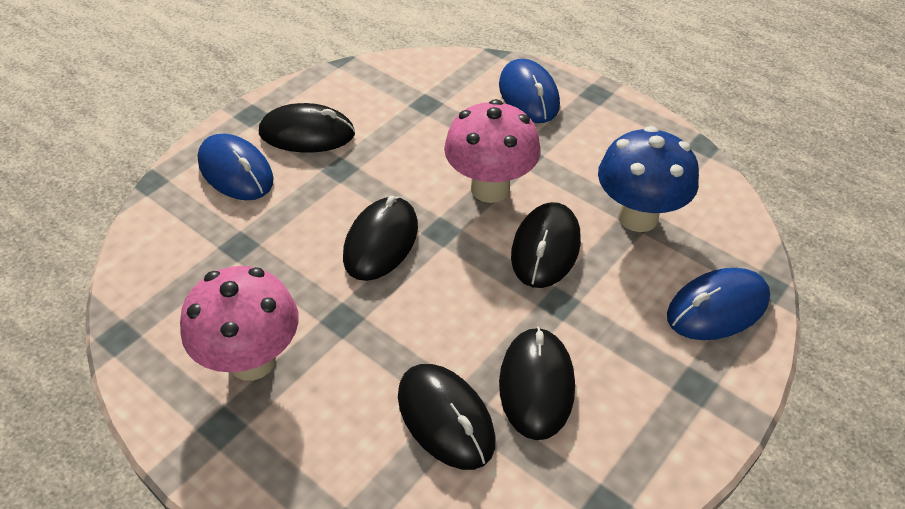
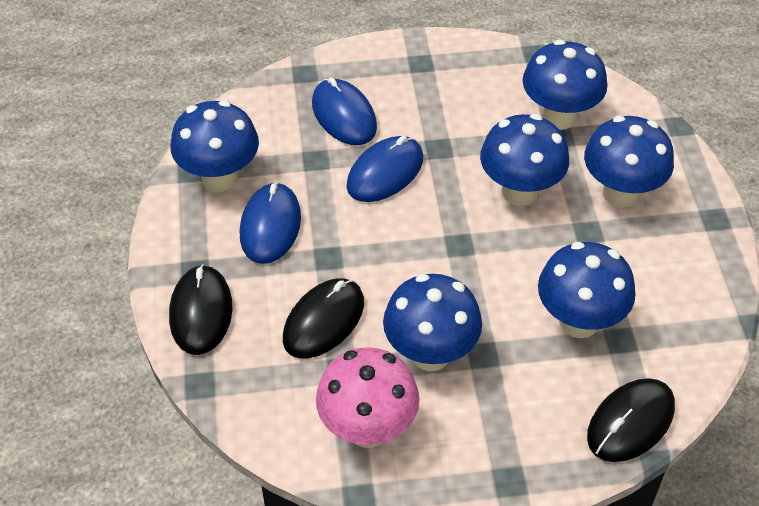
black mouse: [259,103,355,152] [343,196,418,281] [398,364,496,470] [499,327,575,440] [511,202,581,288] = 5 -> [169,264,232,355] [283,278,364,359] [587,378,675,462] = 3
blue mushroom: [598,126,699,232] = 1 -> [171,100,259,192] [383,274,482,371] [480,114,569,206] [523,40,607,130] [538,242,636,338] [584,115,674,208] = 6
pink mushroom: [180,266,299,381] [444,99,541,203] = 2 -> [316,347,419,448] = 1

